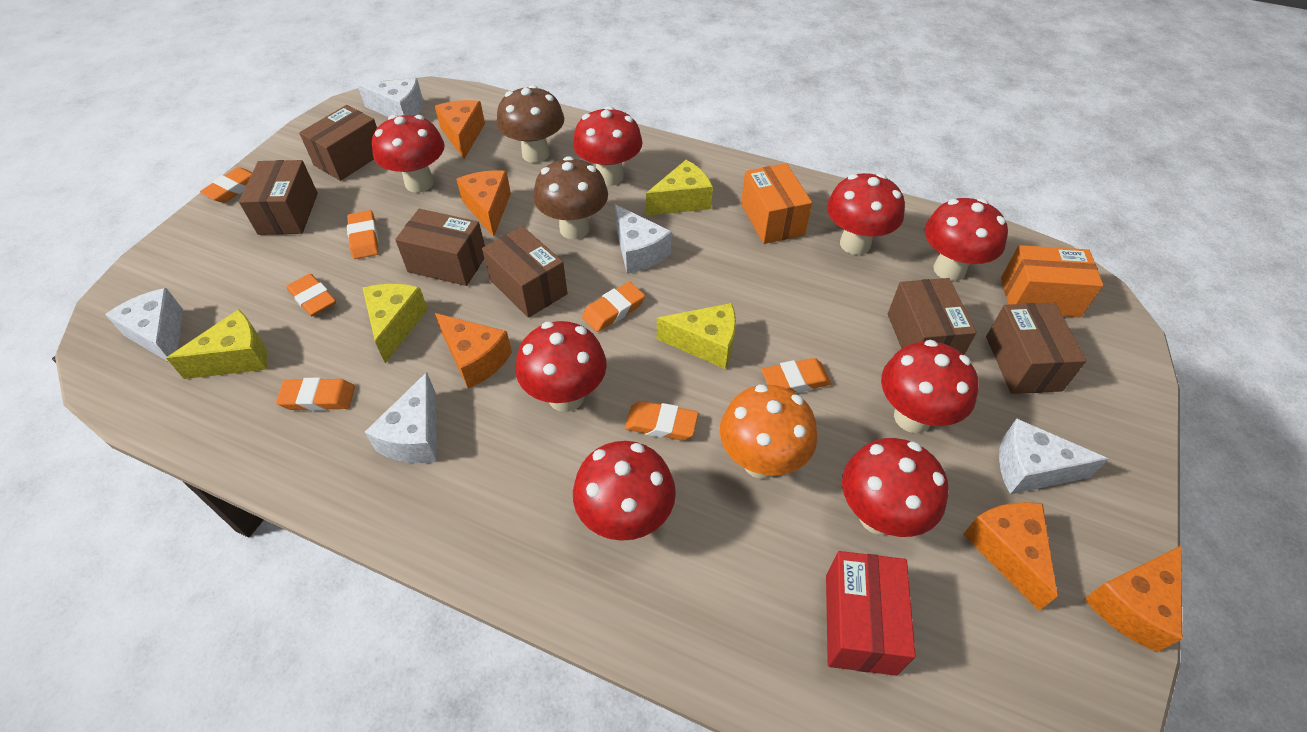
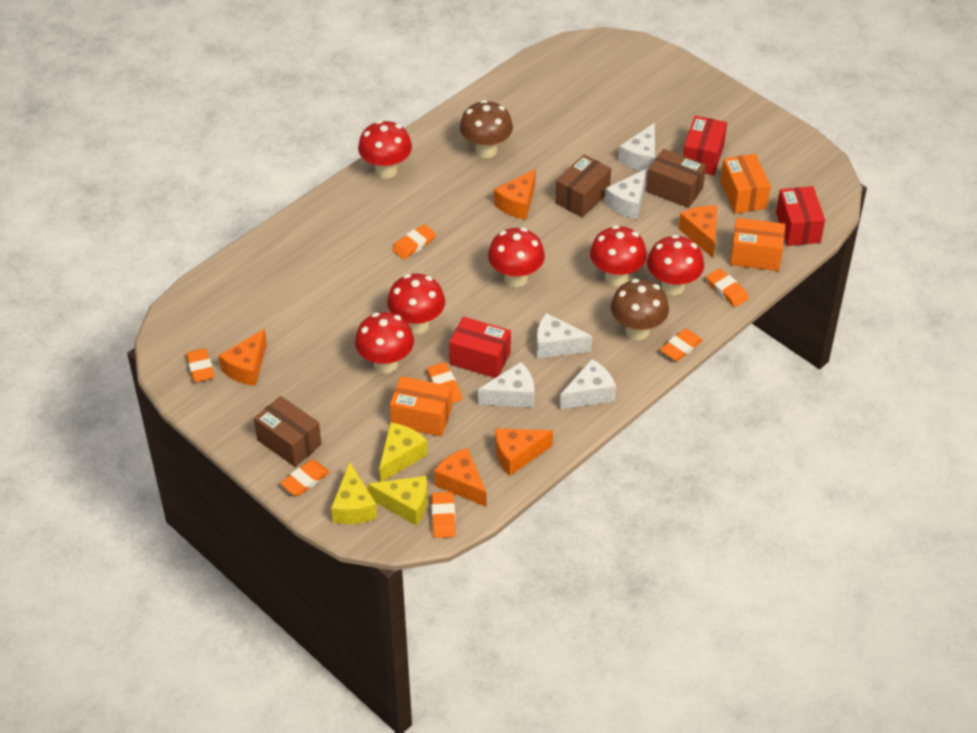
brown box: [239,160,318,235] [299,105,377,181] [395,209,485,286] [482,226,568,318] [888,278,977,355] [986,303,1086,394] = 6 -> [254,396,321,467] [555,154,611,218] [646,149,706,208] = 3
orange box: [741,163,812,244] [1001,245,1103,317] = 2 -> [390,376,452,437] [720,154,771,214] [730,218,786,271] = 3
orange mushroom: [720,384,817,479] = 1 -> none = 0
red box: [826,551,916,676] = 1 -> [449,317,511,378] [683,116,727,175] [776,186,825,246] = 3
red mushroom: [372,115,445,193] [516,321,607,412] [573,106,643,186] [573,441,676,541] [827,173,905,255] [842,438,948,537] [881,340,979,433] [925,198,1008,281] = 8 -> [355,312,414,374] [358,120,412,179] [387,274,445,334] [488,228,545,288] [590,225,647,286] [647,235,704,296] = 6
yellow cheese: [166,309,268,379] [363,284,428,363] [646,160,713,216] [657,303,736,369] = 4 -> [331,462,377,524] [368,476,427,526] [379,422,428,482] = 3

